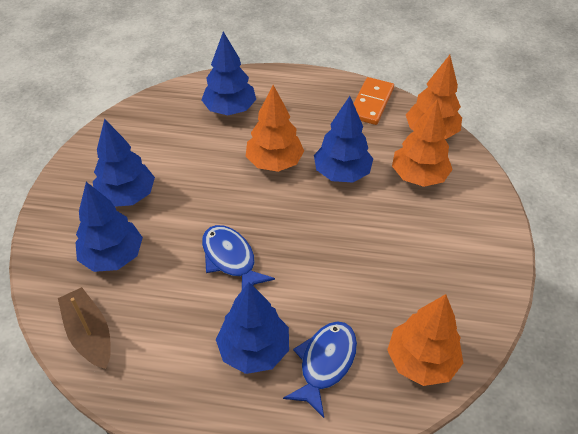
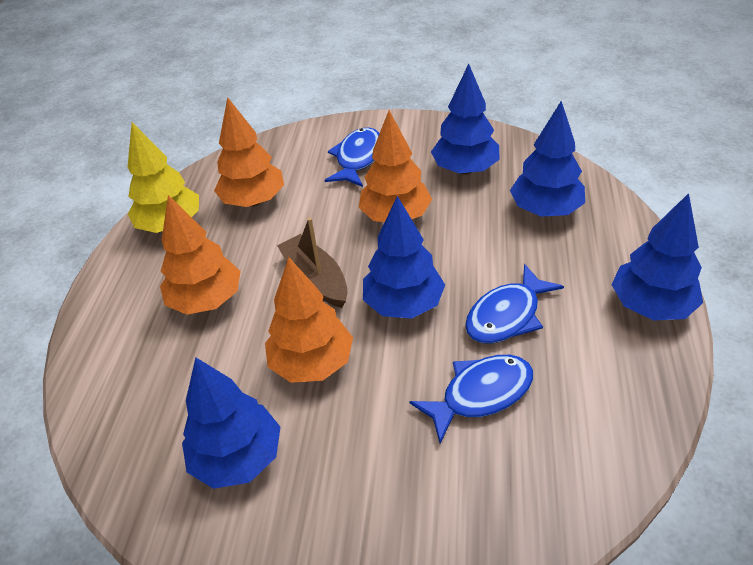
blue fish: [202,225,275,290] [283,321,357,418] = 2 -> [324,128,380,187] [409,355,533,443] [465,264,564,344] = 3
orange domino: [354,77,394,125] = 1 -> none = 0
yellow tree: none = 0 -> [128,122,199,233] = 1

